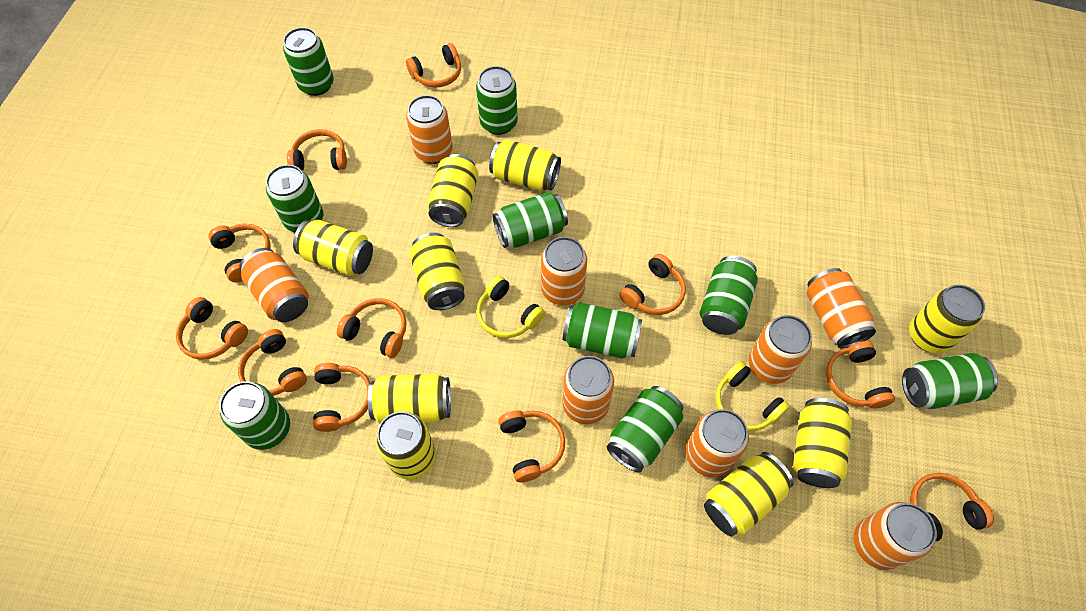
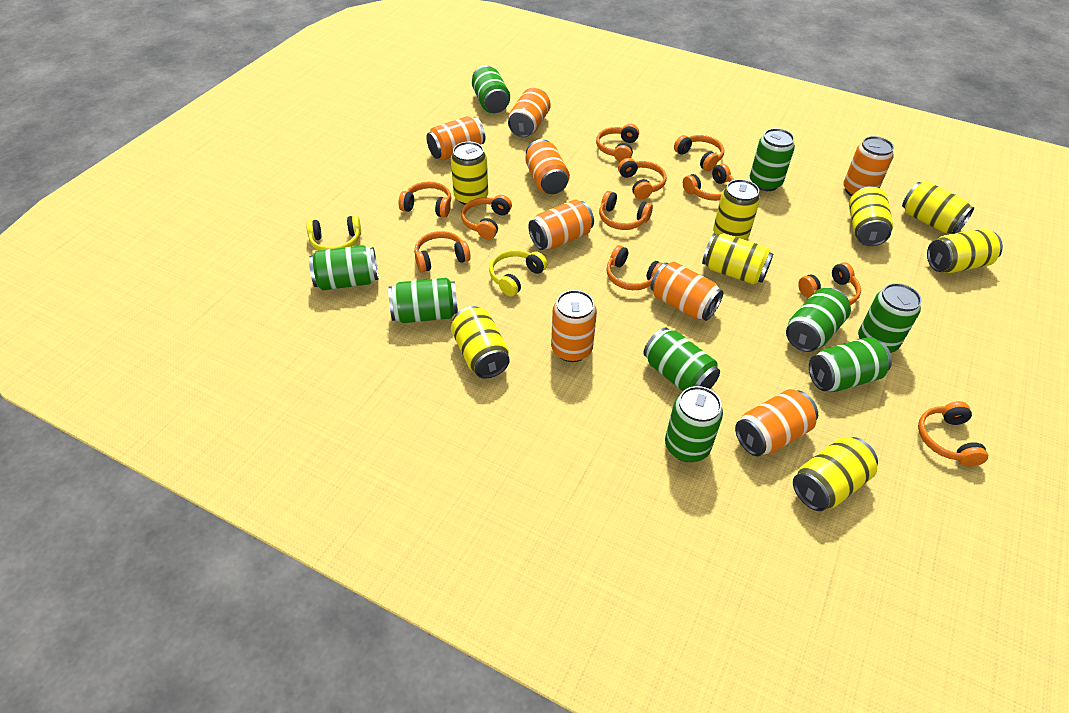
yellow can: [293,220,373,276] [368,374,451,424] [375,411,436,480] [409,233,465,310] [428,154,478,227] [489,139,561,191] [704,452,794,536] [793,398,852,488] [909,285,985,353] = 9 -> [451,142,488,205] [451,306,510,378] [702,233,773,285] [713,179,760,240] [793,437,878,511] [849,186,893,246] [902,181,974,234] [927,228,1003,273] = 8

